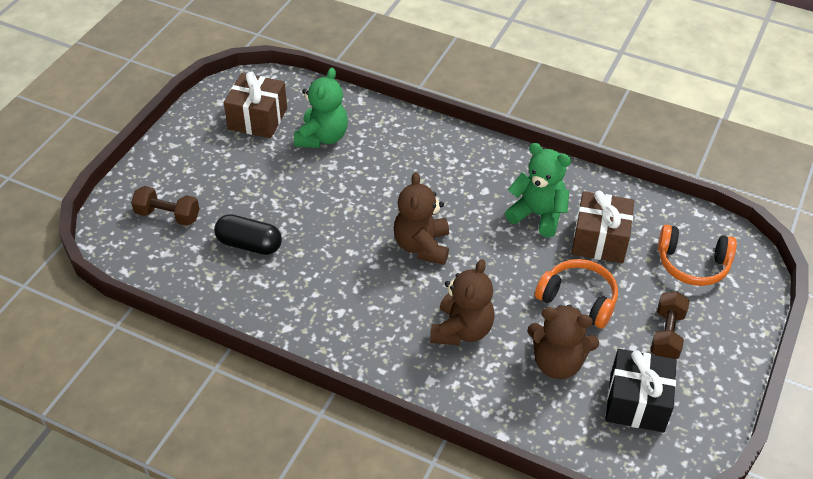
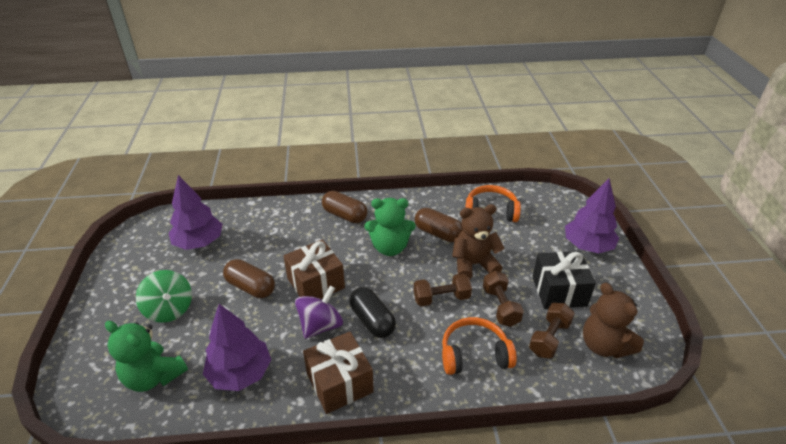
brown capsule: none = 0 -> [223,259,275,298] [322,191,368,223] [415,208,463,242] = 3
brown dumbbell: [131,186,200,226] [650,291,690,359] = 2 -> [414,273,472,306] [483,271,524,327] [529,303,575,358] = 3
brown teddy bear: [394,172,449,265] [430,259,495,346] [527,305,599,379] = 3 -> [452,204,505,279] [583,283,644,358] = 2
green spinning top: none = 0 -> [136,270,192,323] = 1
purple spinning top: none = 0 -> [295,285,343,339] = 1
purple tree: none = 0 -> [169,175,223,250] [203,304,271,391] [565,179,619,253] = 3

